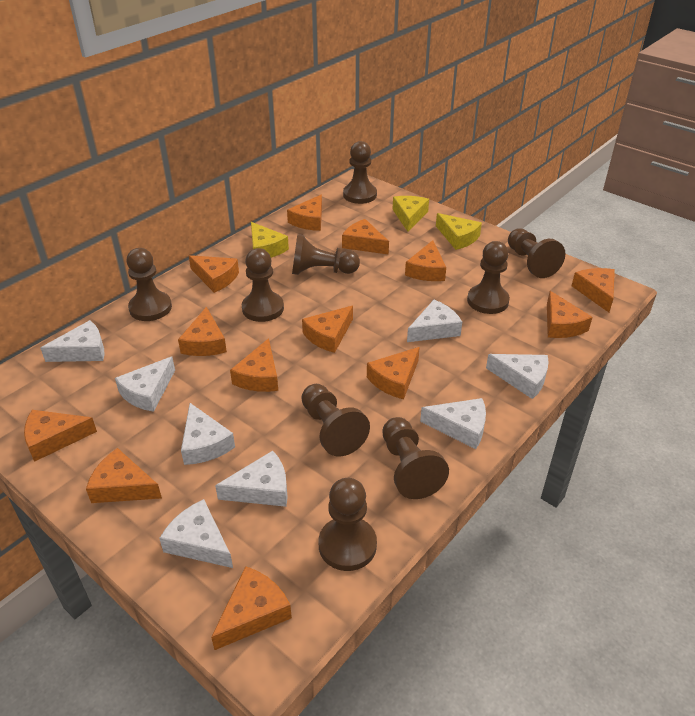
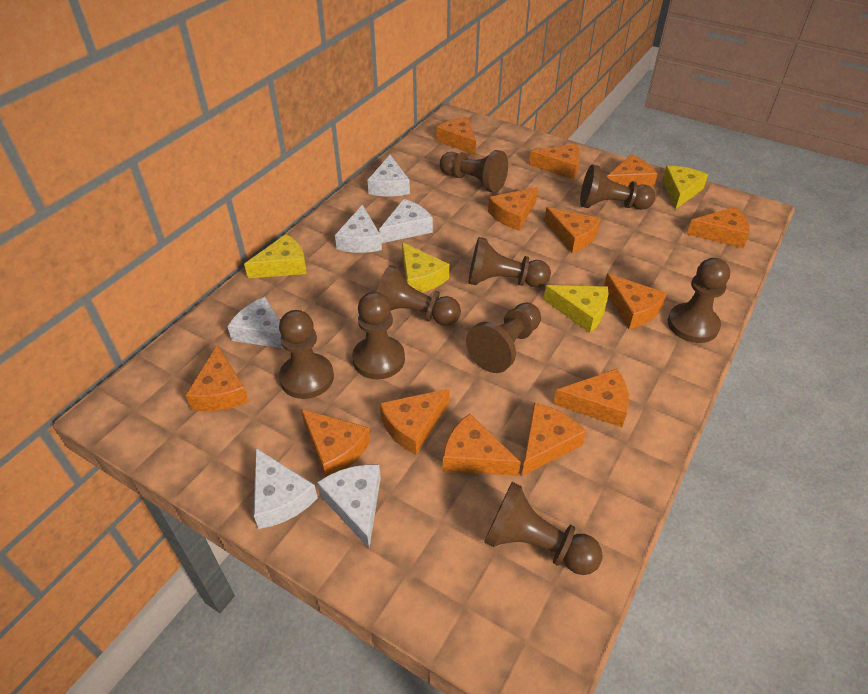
white cheese: [40,320,105,362] [115,356,175,412] [159,499,233,568] [181,403,235,465] [215,451,288,507] [407,300,462,342] [420,398,486,449] [486,354,549,399] = 8 -> [227,297,283,348] [254,448,318,529] [317,465,381,548] [335,205,382,253] [367,155,410,197] [379,199,433,243] = 6
yellow cheese: [251,222,289,258] [392,196,429,232] [436,213,482,250] = 3 -> [244,234,307,278] [402,242,449,292] [544,285,608,333] [662,166,708,209] = 4

